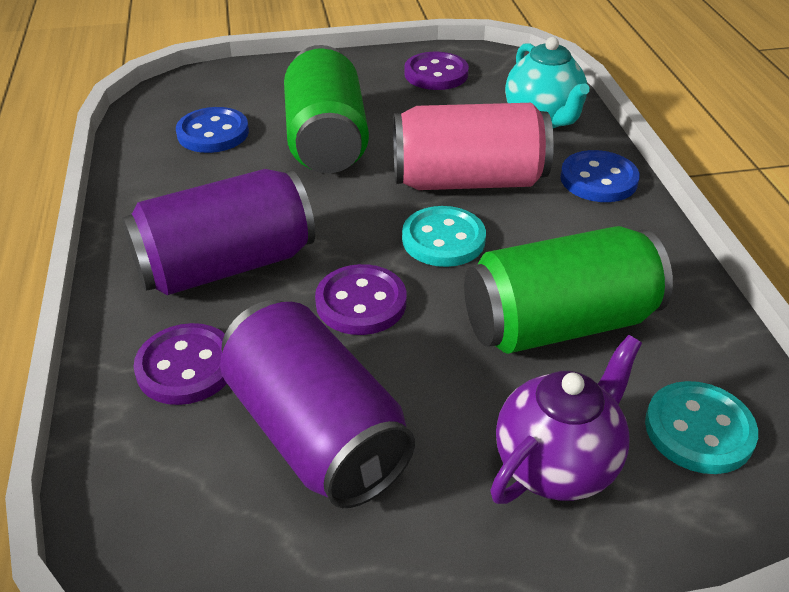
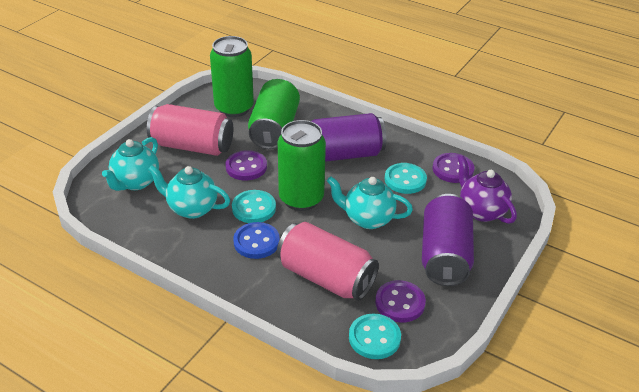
blue button: [176,107,249,153] [560,150,640,202] = 2 -> [233,222,280,259] = 1
green can: [284,45,369,173] [464,226,673,354] = 2 -> [210,36,254,117] [248,79,300,149] [278,120,326,211] = 3
pink can: [393,103,554,190] = 1 -> [147,104,233,156] [277,222,379,301] = 2
turquoise button: [402,206,486,267] [645,381,758,474] = 2 -> [232,190,276,223] [349,314,401,359] [385,163,427,194] = 3
turquoise teapot: [505,37,590,128] = 1 -> [102,137,159,191] [148,165,230,219] [327,176,413,229] = 3

